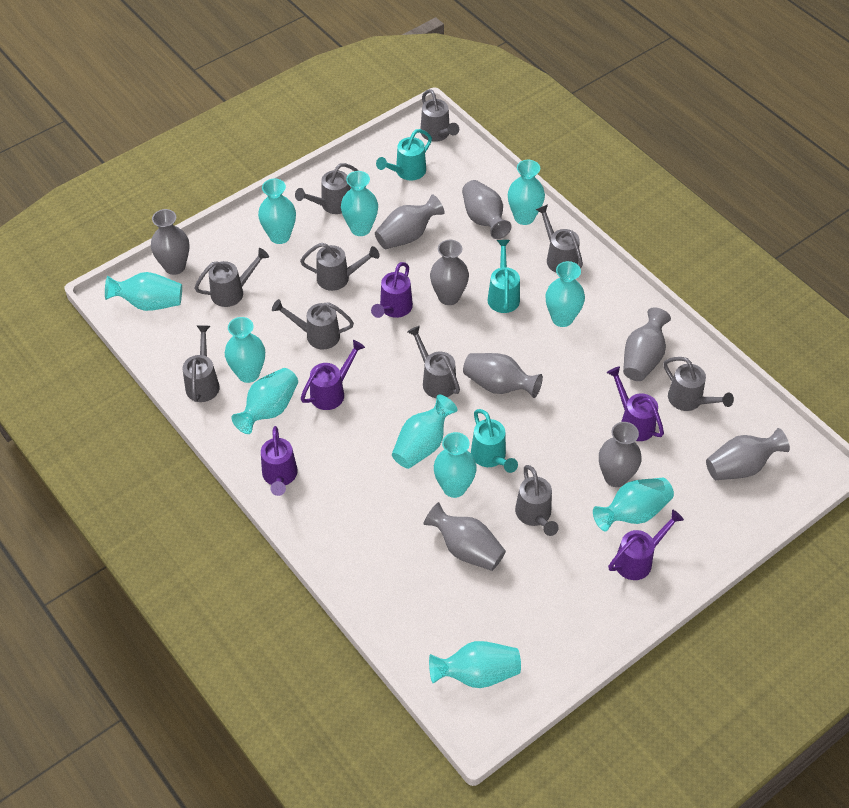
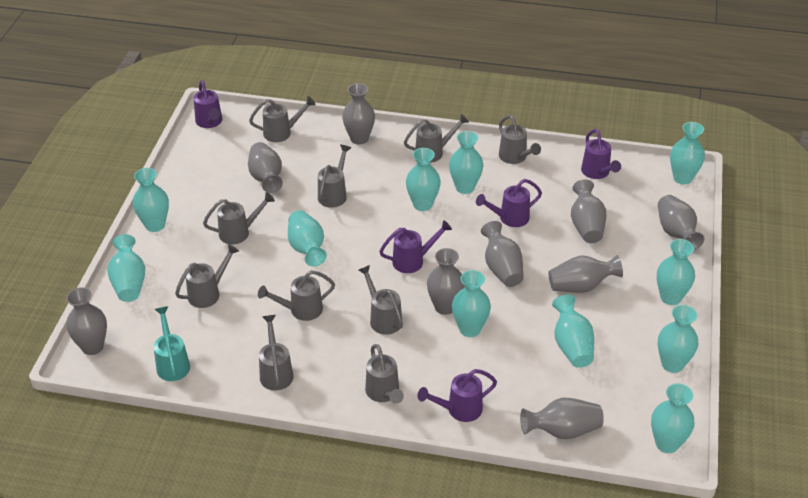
turquoise watering can: [376,129,432,180] [471,409,518,473] [487,240,520,313] = 3 -> [154,306,190,381] = 1

